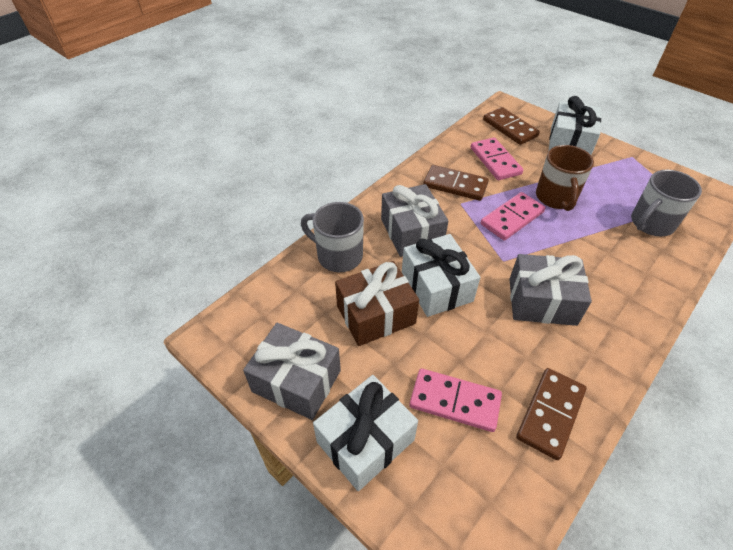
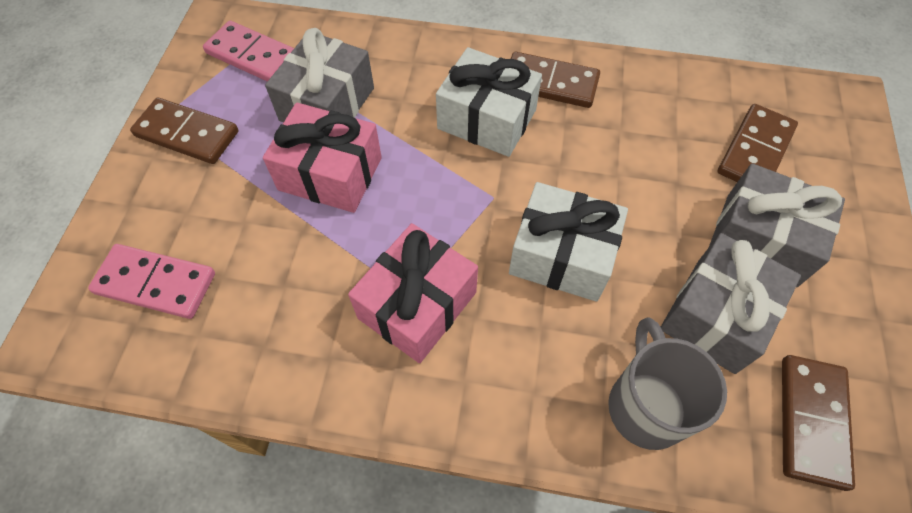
brown domino: [423,165,489,201] [483,107,540,145] [516,368,586,460] = 3 -> [130,98,238,164] [511,52,600,108] [718,104,798,182] [782,355,855,491] = 4
brown gift: [335,261,419,346] = 1 -> none = 0
brown mug: [536,145,594,211] = 1 -> none = 0
grey mug: [301,202,364,272] [631,170,702,236] = 2 -> [608,317,727,450] = 1
pink domino: [410,369,502,432] [471,137,523,180] [481,192,545,240] = 3 -> [88,244,215,319] [203,21,294,82] = 2
pink gift: none = 0 -> [263,103,382,213] [348,223,478,363] = 2
white gift: [313,375,418,491] [402,234,480,317] [549,96,601,155] = 3 -> [436,47,542,157] [509,182,628,302] = 2

